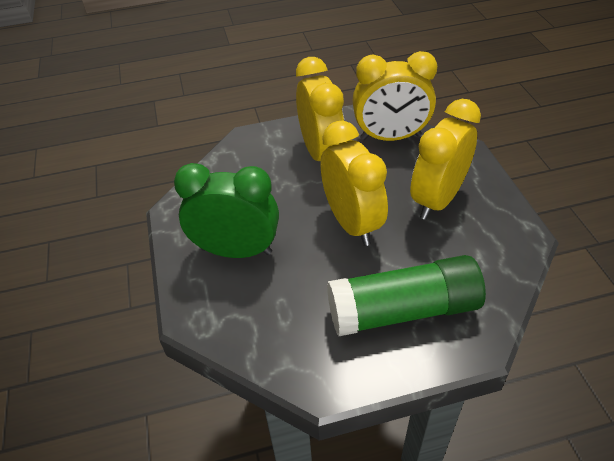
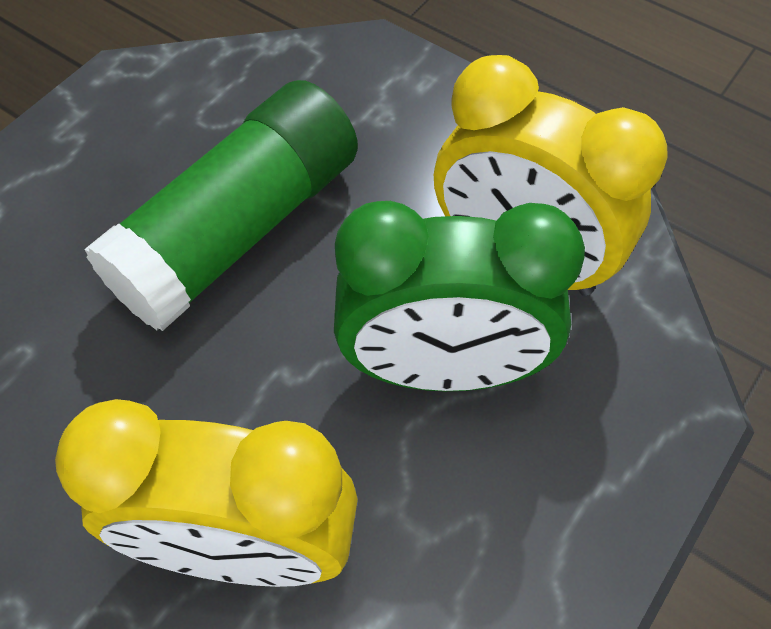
yellow clock: [296,57,344,161] [321,121,388,246] [353,51,437,141] [410,99,481,220] = 4 -> [55,399,358,587] [434,55,668,296] = 2

